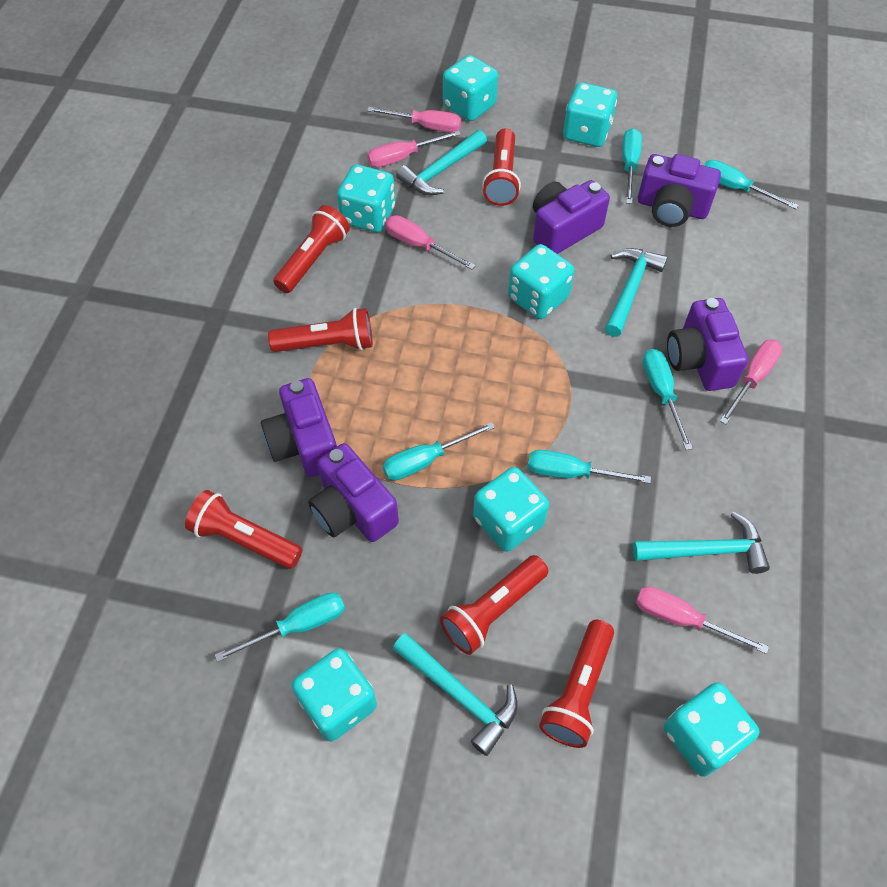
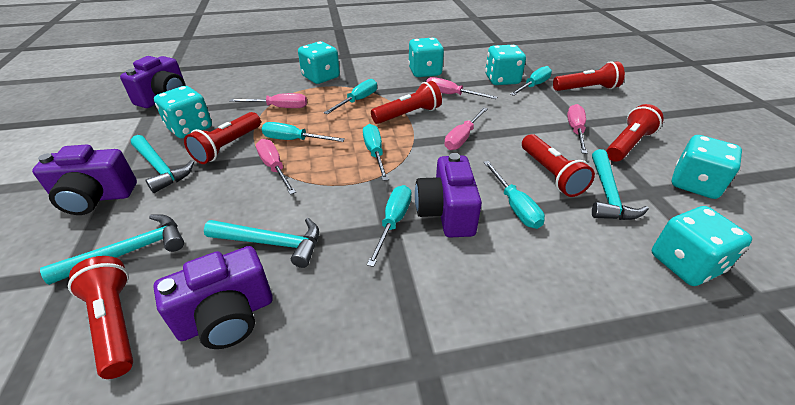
purple camera: [261,378,337,477] [308,443,399,542] [533,180,610,254] [638,154,721,227] [667,298,748,391] = 5 -> [32,144,137,215] [120,56,186,108] [153,246,273,349] [415,153,482,238] = 4
turquoise dice: [292,648,377,741] [337,164,395,232] [443,55,498,121] [473,467,549,552] [508,244,574,319] [563,82,617,147] [664,683,760,777] = 7 -> [154,86,212,139] [298,41,340,84] [408,38,444,77] [485,45,526,85] [652,206,752,286] [672,135,742,199] = 6

